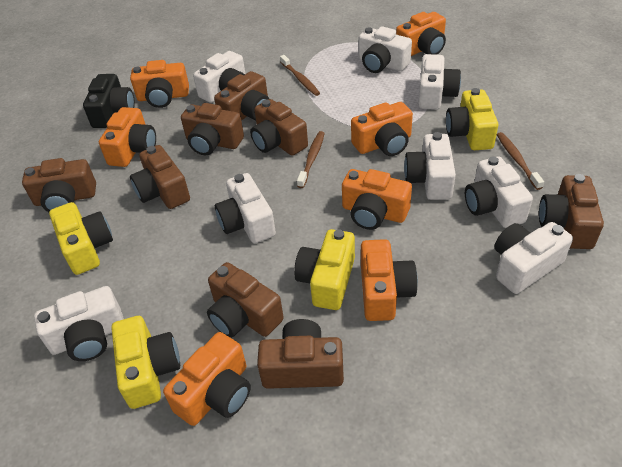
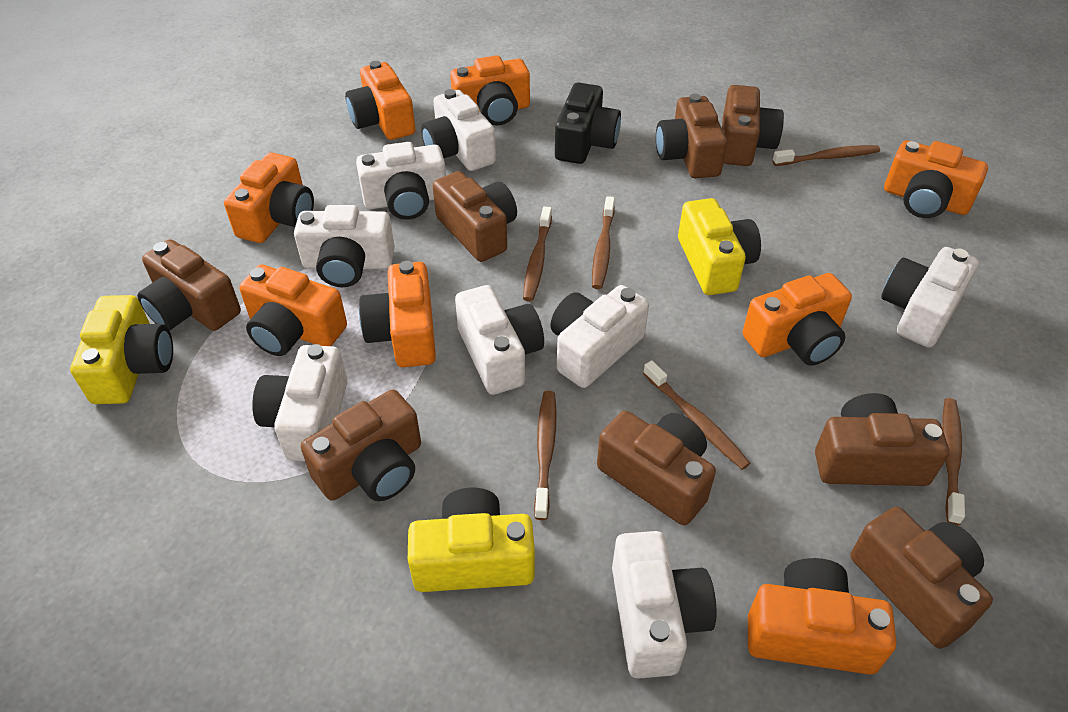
brown toothbrush: [280,55,320,96] [297,131,325,188] [497,132,544,190] = 3 -> [523,206,552,301] [534,391,556,520] [592,196,615,289] [643,361,750,470] [773,145,880,166] [942,398,965,525] = 6
orange camera: [99,107,156,167] [130,60,189,108] [163,332,251,426] [342,169,412,230] [351,102,413,156] [361,239,418,321] [396,12,446,56] = 7 -> [224,152,314,243] [239,264,347,356] [345,61,415,140] [359,261,436,367] [450,55,530,125] [742,273,852,366] [748,558,896,675] [884,140,988,218] = 8
yellow camera: [49,202,113,275] [111,316,180,409] [294,229,355,310] [446,88,498,150] = 4 -> [70,295,173,404] [408,488,535,592] [678,198,761,295] = 3

